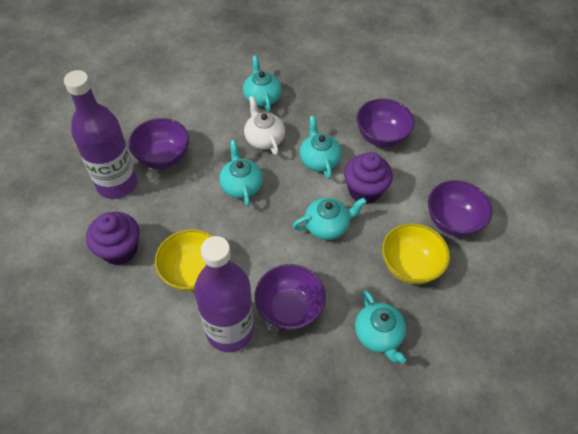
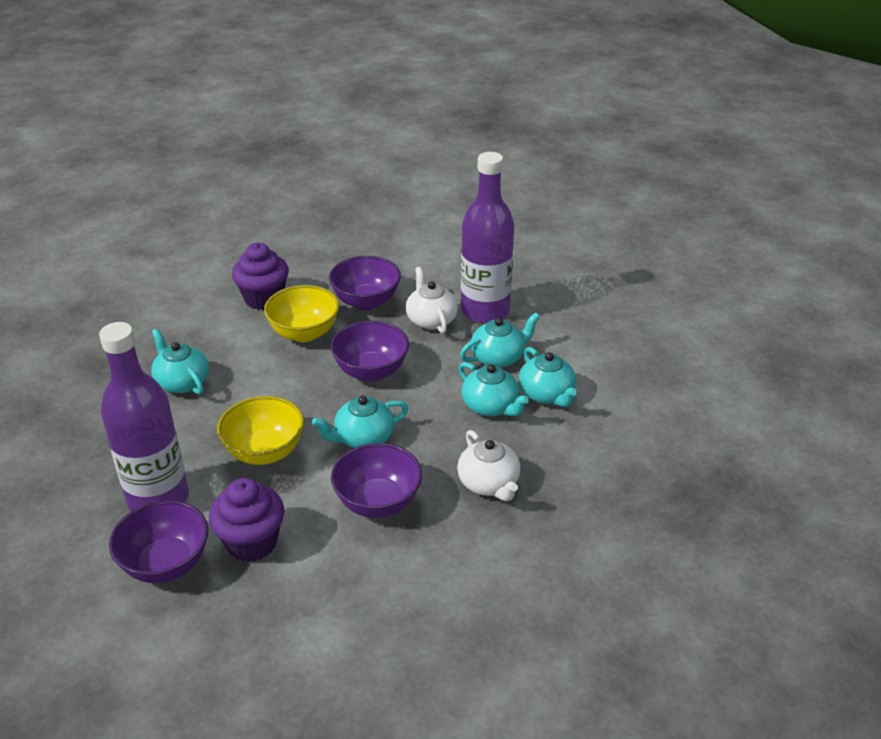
white teapot: [244,96,285,155] = 1 -> [406,267,458,333] [457,430,520,501] = 2

